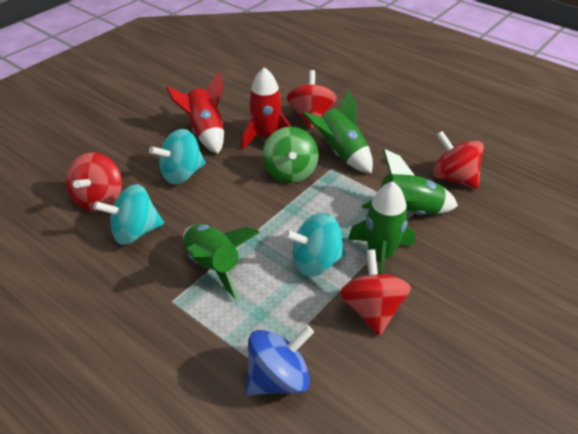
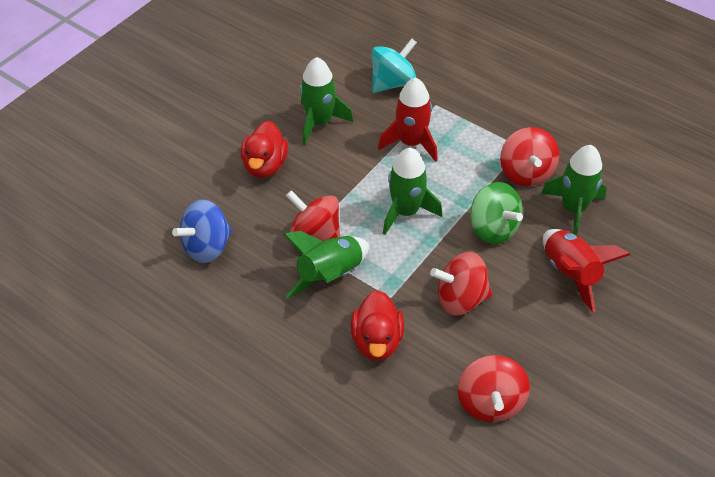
red duck: none = 0 -> [241,121,288,178] [351,290,404,361] = 2
turquoise spinning top: [93,184,164,245] [149,129,206,184] [284,213,346,277] = 3 -> [372,38,417,93] = 1

